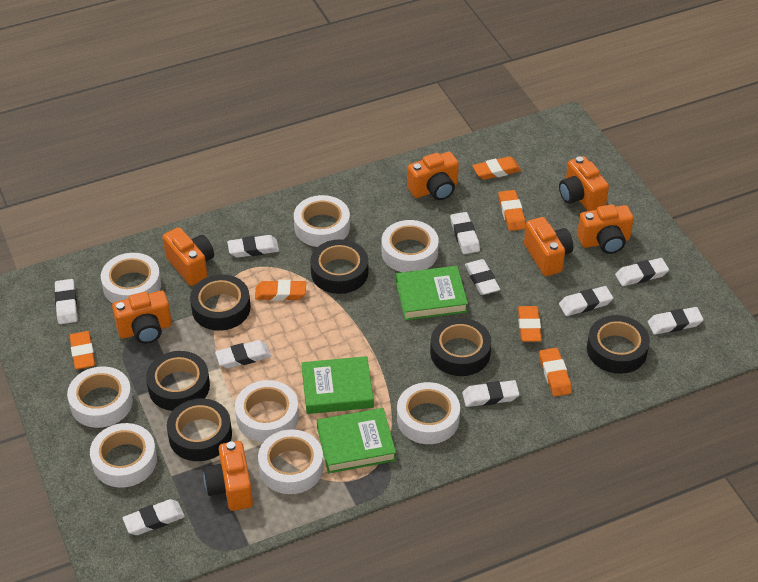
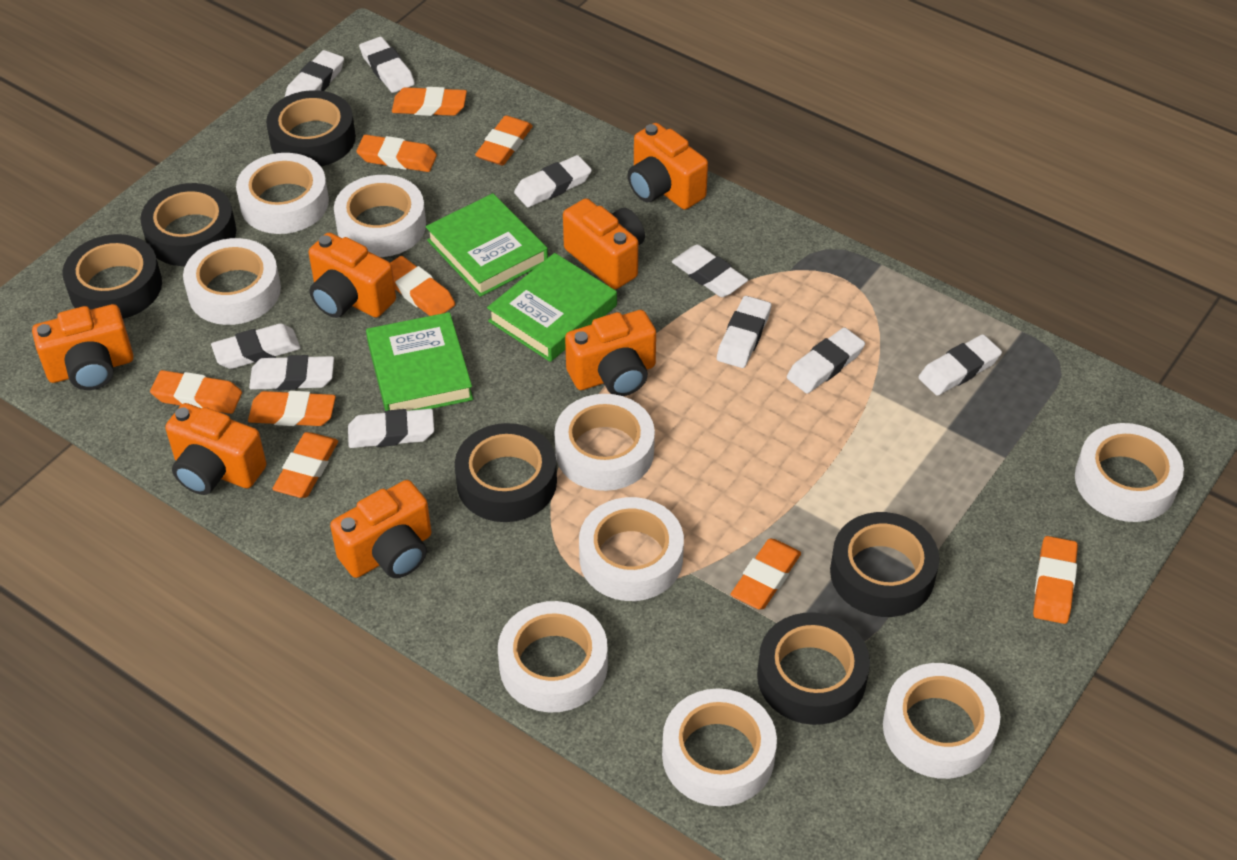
orange eraser: [70,331,95,370] [255,280,306,301] [472,156,521,180] [498,190,526,231] [518,306,542,342] [539,348,572,397] = 6 -> [150,370,242,414] [248,391,336,426] [272,432,338,498] [356,135,437,172] [390,256,455,316] [392,87,467,116] [475,116,533,165] [731,538,801,609] [1033,536,1078,624] = 9
white tape: [67,366,133,428] [90,423,157,488] [101,253,161,303] [235,380,299,442] [258,429,324,494] [294,195,350,247] [382,220,439,272] [397,382,460,444] = 8 -> [183,238,281,325] [236,153,329,234] [334,175,426,257] [498,601,608,712] [554,394,655,491] [579,497,684,601] [662,689,777,806] [883,663,1000,779] [1075,423,1184,522] = 9

